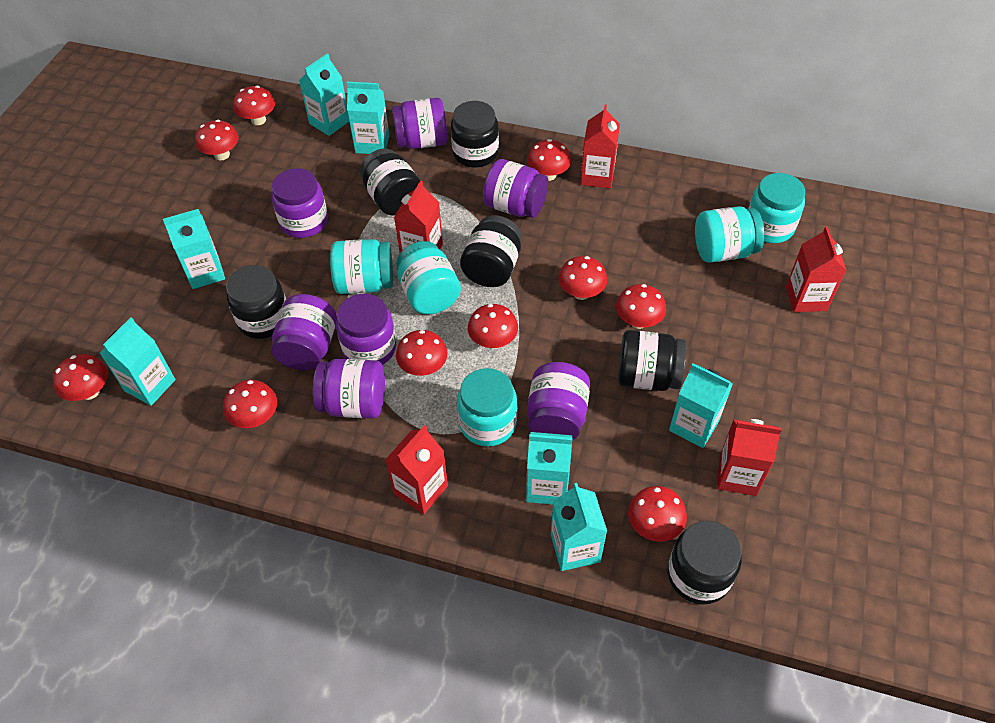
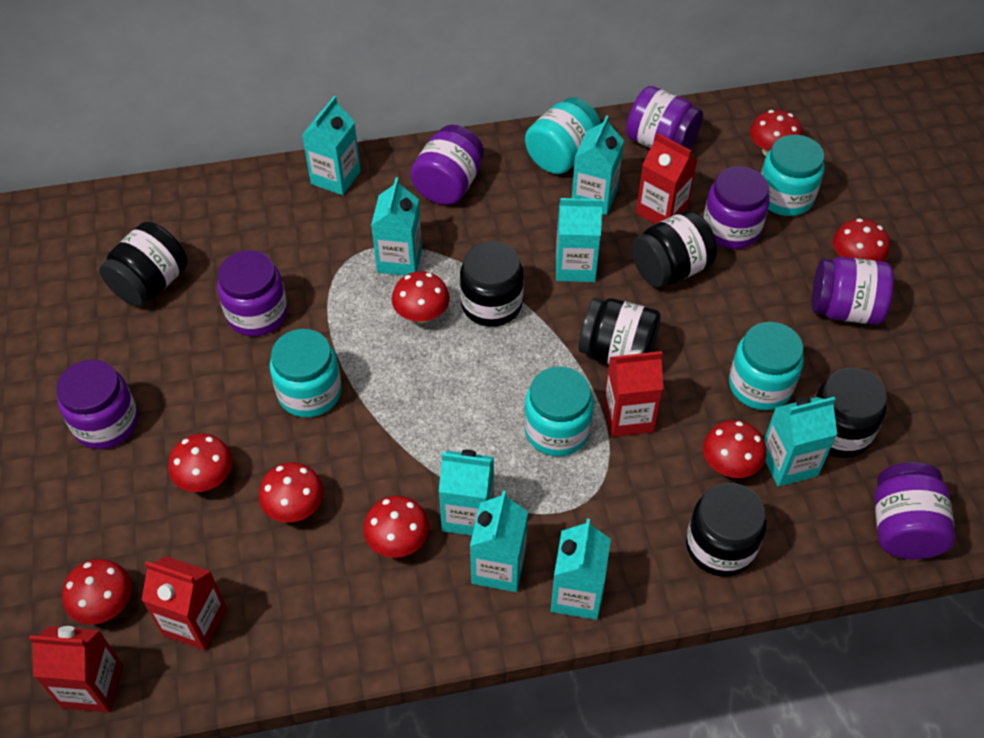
red carton: [385,425,448,514] [394,180,443,253] [580,105,620,188] [717,419,782,496] [786,227,847,312] = 5 -> [29,626,123,712] [142,556,227,650] [604,350,663,437] [636,133,697,224] = 4
red mushroom: [53,354,108,401] [195,120,239,160] [223,380,277,428] [233,86,275,125] [396,330,448,376] [468,304,518,349] [527,139,571,181] [558,256,607,300] [616,284,666,329] [628,486,687,542] = 10 -> [62,559,132,625] [168,434,233,492] [259,462,324,522] [363,496,429,558] [392,271,450,323] [703,420,766,478] [750,110,802,156] [833,218,890,262] = 8
turquoise carton: [100,317,175,406] [163,209,225,289] [299,53,349,136] [347,82,390,154] [526,432,573,505] [551,483,607,571] [669,363,733,448] = 7 -> [302,96,361,195] [371,177,422,276] [439,450,494,536] [470,491,528,592] [551,519,611,620] [556,198,603,282] [572,115,624,215] [764,397,838,487] = 8

